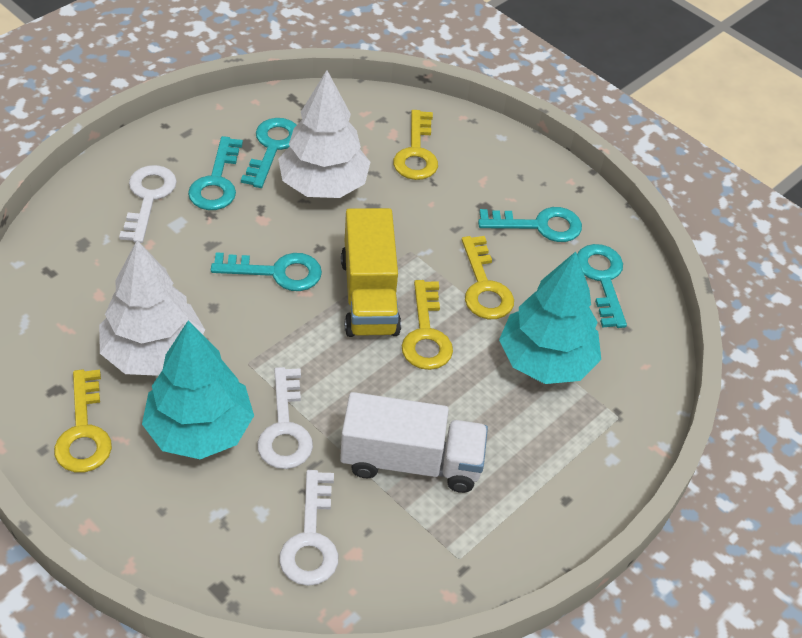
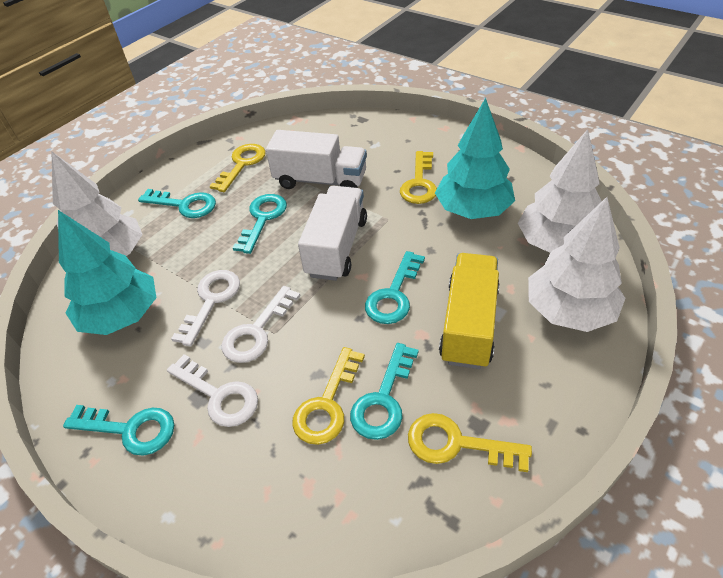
white tree: [99,240,205,376] [278,70,370,198] = 2 -> [51,151,143,256] [518,129,602,253] [528,197,626,332] = 3
white truck: [340,392,488,493] = 1 -> [266,130,367,189] [298,186,367,281] = 2

